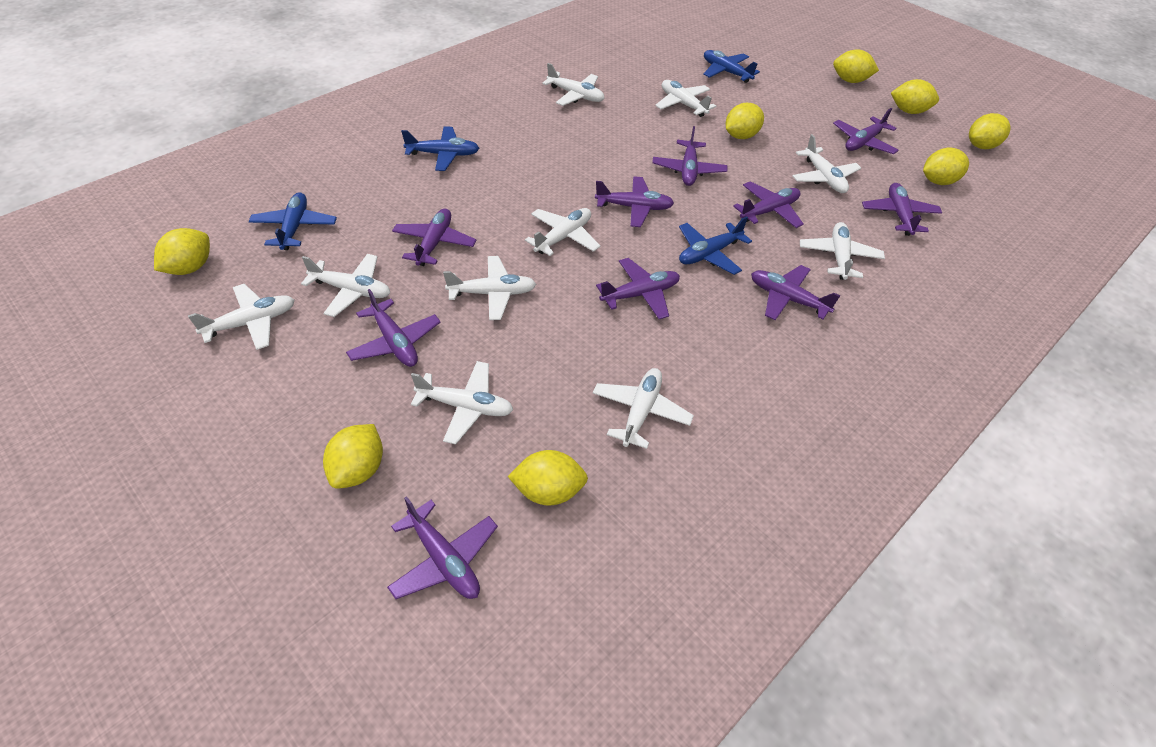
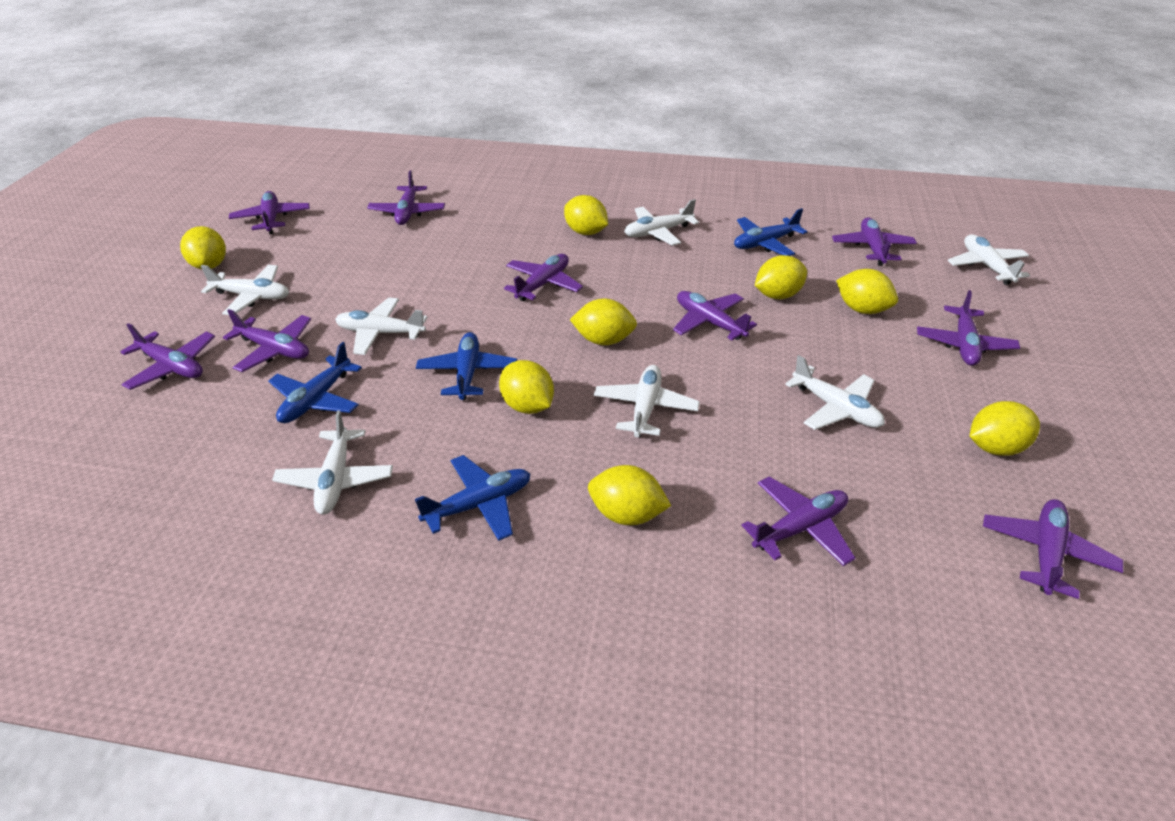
white plane: [188,284,295,350] [301,254,390,317] [411,361,513,444] [443,256,536,320] [525,208,600,256] [542,63,604,106] [593,368,694,449] [655,80,716,117] [792,134,861,193] [800,222,885,280] = 10 -> [201,265,289,315] [272,410,393,515] [335,297,427,355] [594,365,700,437] [624,199,699,246] [785,355,885,430] [948,234,1030,285] = 7

